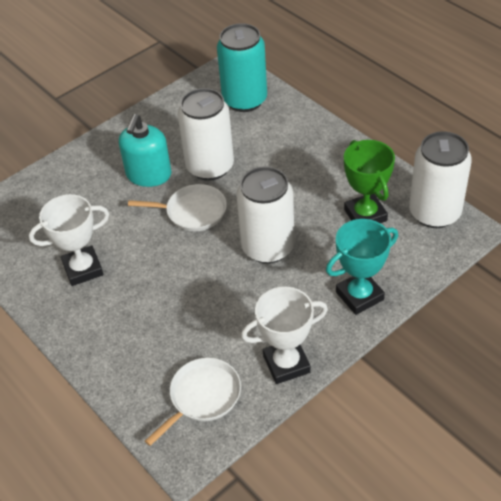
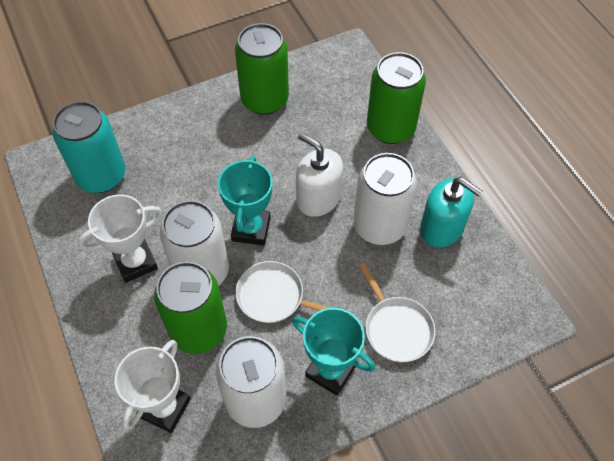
green can: none = 0 -> [154,261,227,354] [235,23,289,115] [367,52,426,144] = 3
green trophy: [344,140,395,223] = 1 -> none = 0
turquoise trophy: [326,219,398,315] = 1 -> [218,156,272,245] [292,308,375,396] = 2
white soap dispenser: none = 0 -> [296,133,343,217] = 1

